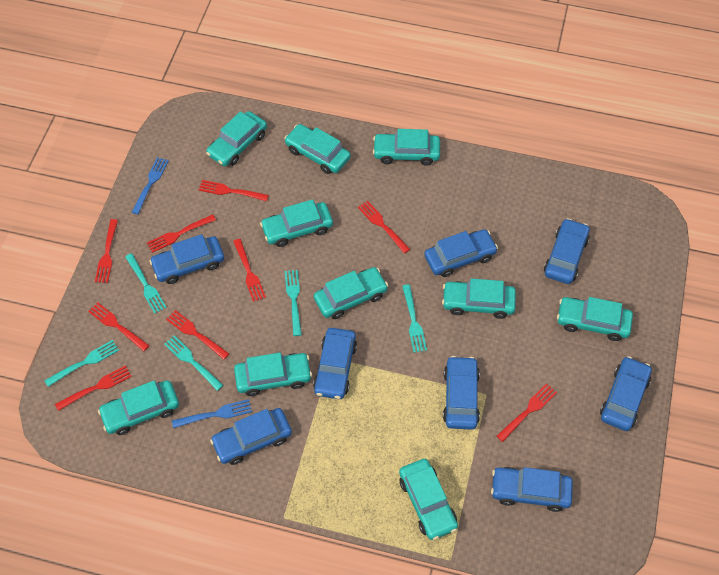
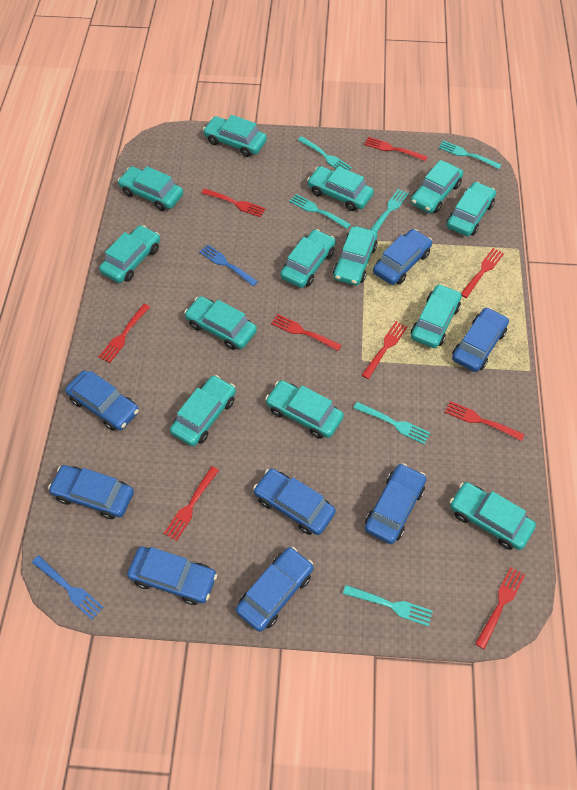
turquoise car: [98,380,179,435] [206,111,267,166] [234,353,312,396] [260,199,333,247] [284,124,351,174] [314,267,388,319] [373,129,440,166] [399,459,458,540] [442,278,516,319] [557,297,633,341] = 10 -> [99,225,160,283] [118,166,183,211] [170,375,236,446] [184,296,257,350] [203,115,267,157] [265,380,344,439] [280,229,336,288] [307,166,374,211] [333,226,378,285] [411,160,463,213] [411,284,462,348] [447,182,496,236] [450,482,536,550] = 13
turquoise fork: [44,340,119,387] [125,253,167,314] [164,335,223,391] [285,270,302,336] [402,284,427,353] = 5 -> [289,194,351,229] [298,136,352,170] [343,585,433,626] [354,402,430,445] [370,189,409,232] [438,140,501,169] = 6

